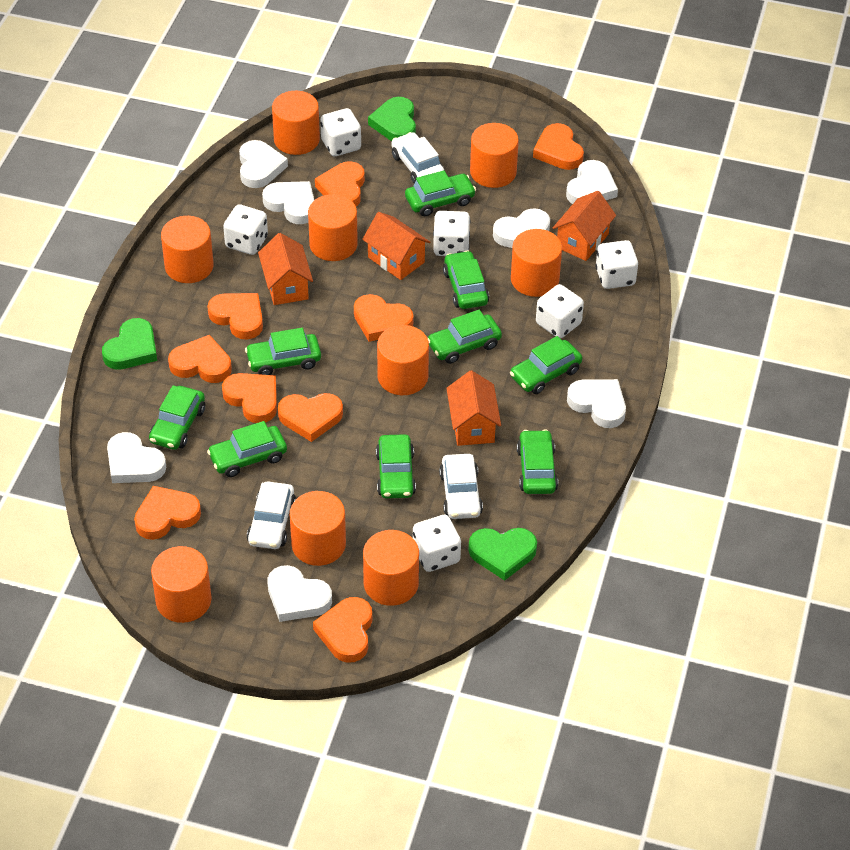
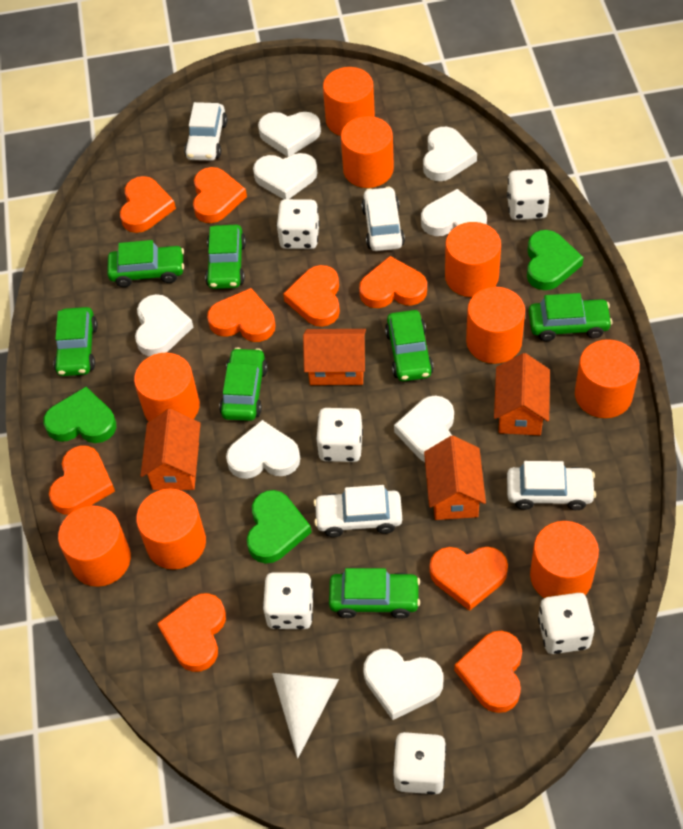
green car: [149,385,205,450] [207,421,287,477] [245,328,321,375] [376,434,416,498] [405,170,476,216] [428,310,502,364] [443,251,489,309] [510,336,582,394] [517,429,558,494] = 9 -> [53,307,98,376] [107,240,184,287] [205,225,246,289] [219,348,268,421] [329,568,420,619] [385,310,434,381] [529,293,613,341] = 7
white car: [247,482,296,549] [391,132,444,184] [439,454,483,519] = 3 -> [184,102,227,161] [313,485,402,537] [361,186,405,251] [507,461,596,510] = 4
white cone: none = 0 -> [272,673,339,759] = 1
white heart: [107,432,166,483] [239,140,288,188] [262,181,314,224] [267,565,332,622] [493,208,550,248] [566,160,618,204] [567,379,626,428] = 7 -> [135,294,193,357] [226,420,300,479] [253,153,318,199] [258,112,321,157] [363,649,444,720] [394,395,454,462] [421,189,487,236] [423,127,477,181] = 8

